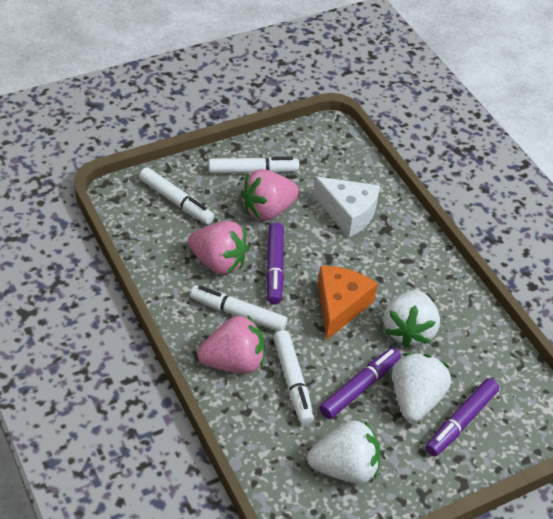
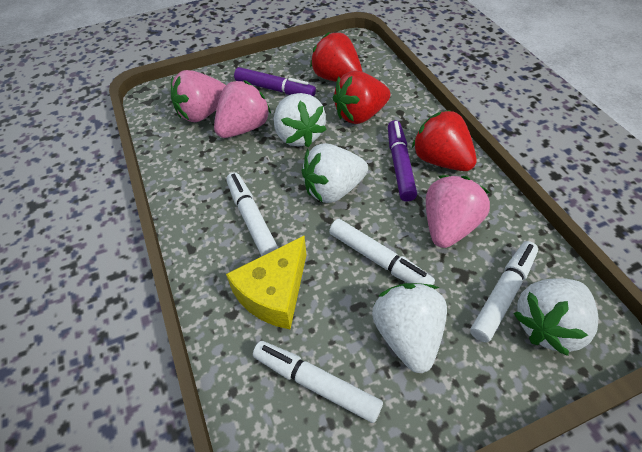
orange cheese: [318,266,378,340] = 1 -> none = 0
purple marker: [266,222,284,304] [319,348,401,419] [426,378,499,456] = 3 -> [234,67,316,97] [388,120,417,201] = 2
red strawberry: none = 0 -> [310,32,362,82] [333,71,390,124] [412,110,477,171] = 3
white cheese: [313,176,380,237] = 1 -> none = 0
white strawberry: [307,420,381,483] [383,290,440,348] [392,353,451,422] = 3 -> [274,93,327,147] [302,143,368,203] [372,283,447,373] [513,279,599,356] = 4
yellow cheese: none = 0 -> [226,235,306,329] = 1

